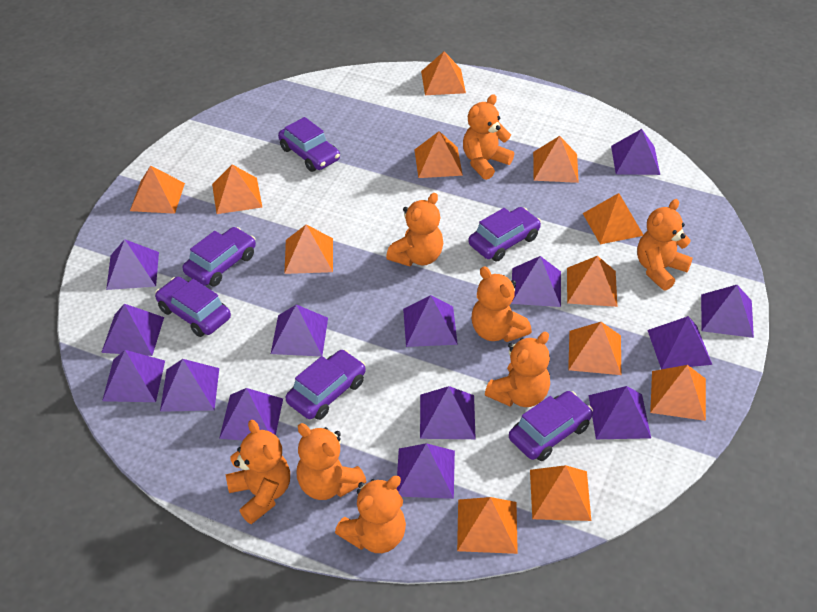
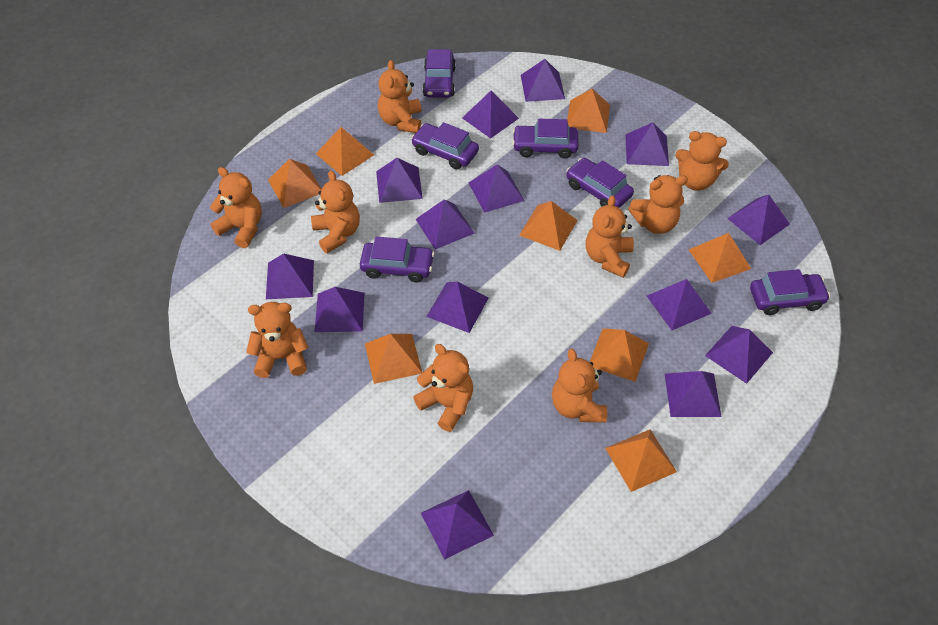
orange pyramid: [130,165,185,214] [212,164,263,214] [284,224,333,274] [415,131,463,178] [421,51,466,95] [457,497,518,554] [530,465,591,521] [533,136,579,183] [567,256,617,307] [568,322,621,375] [583,193,643,244] [650,365,706,421] = 12 -> [268,159,322,208] [316,127,374,176] [365,334,422,384] [519,201,578,251] [567,89,610,133] [589,329,649,382] [605,430,677,492] [689,233,751,283] = 8
orange teddy bear: [226,420,290,524] [297,423,366,500] [335,476,406,553] [386,193,443,266] [463,94,514,180] [472,266,532,342] [485,332,550,407] [637,199,693,291] = 8 -> [210,167,262,248] [246,302,308,378] [311,170,360,253] [378,60,421,133] [413,344,473,432] [552,349,607,422] [586,195,634,278] [628,175,688,234] [675,131,729,191] = 9

